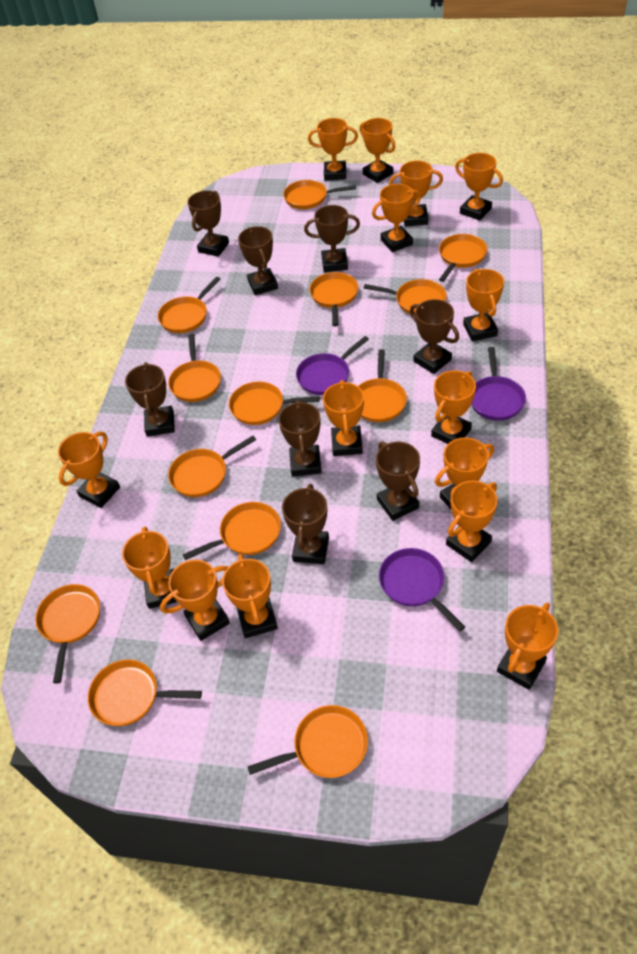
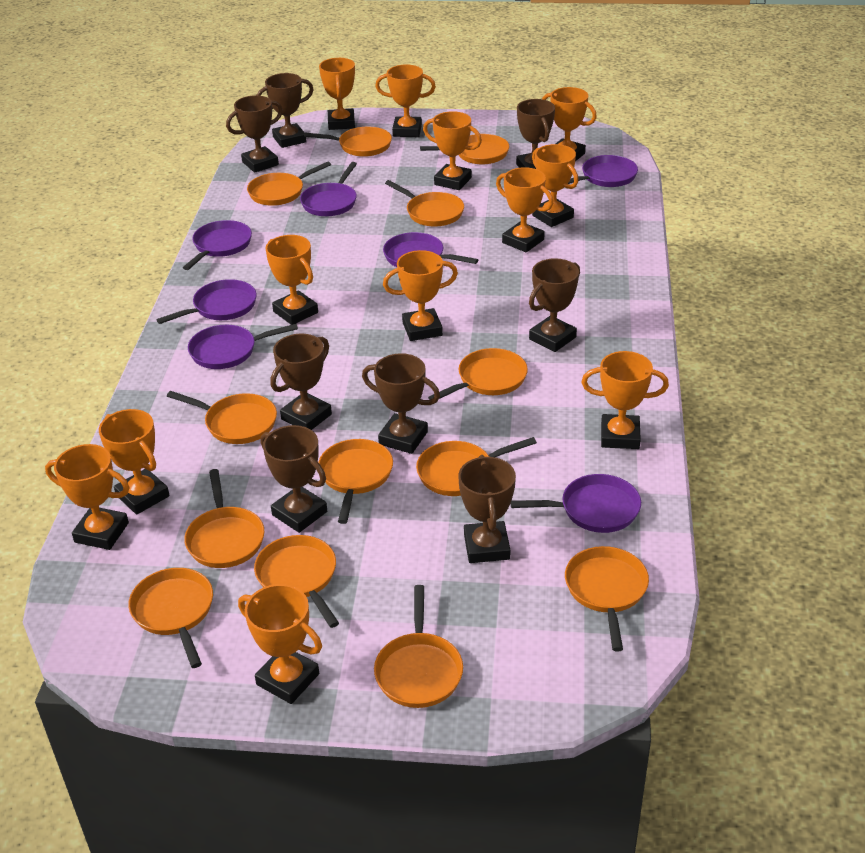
orange trophy: [58,431,120,508] [122,527,177,609] [160,560,230,641] [222,554,278,638] [308,118,358,181] [323,380,364,456] [360,118,396,183] [372,184,421,252] [389,161,443,226] [431,370,476,444] [435,438,494,509] [446,480,498,562] [455,153,503,221] [463,269,504,341] [497,603,558,690] = 15 -> [45,444,130,550] [99,409,170,515] [238,584,322,704] [265,235,318,325] [319,58,355,130] [375,64,436,137] [383,250,458,341] [423,111,482,190] [496,167,553,252] [532,144,578,227] [542,87,597,161] [581,351,669,449] = 12
purple pan: [296,336,369,395] [379,548,465,632] [471,347,526,421] = 3 -> [156,279,257,324] [183,220,252,270] [188,324,298,369] [300,162,357,216] [383,232,478,267] [510,474,641,533] [568,155,638,187] = 7

